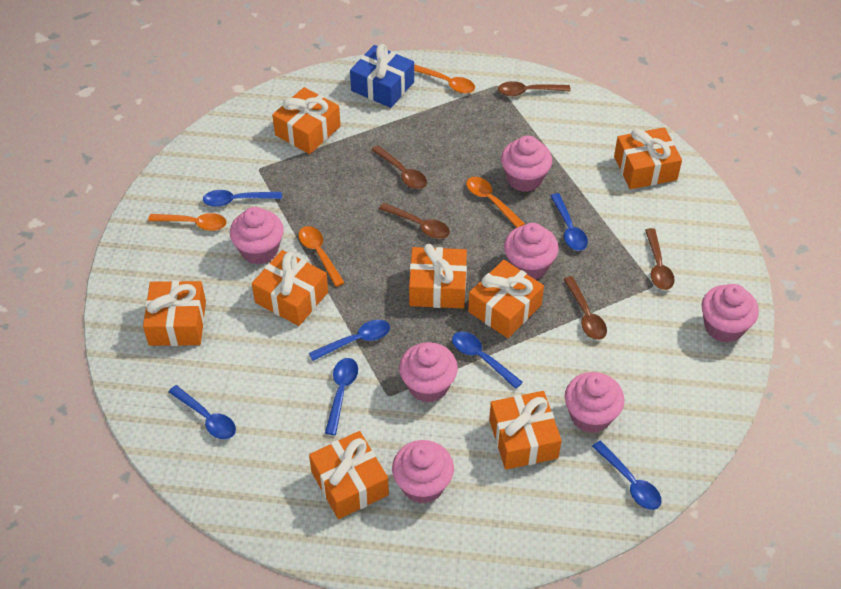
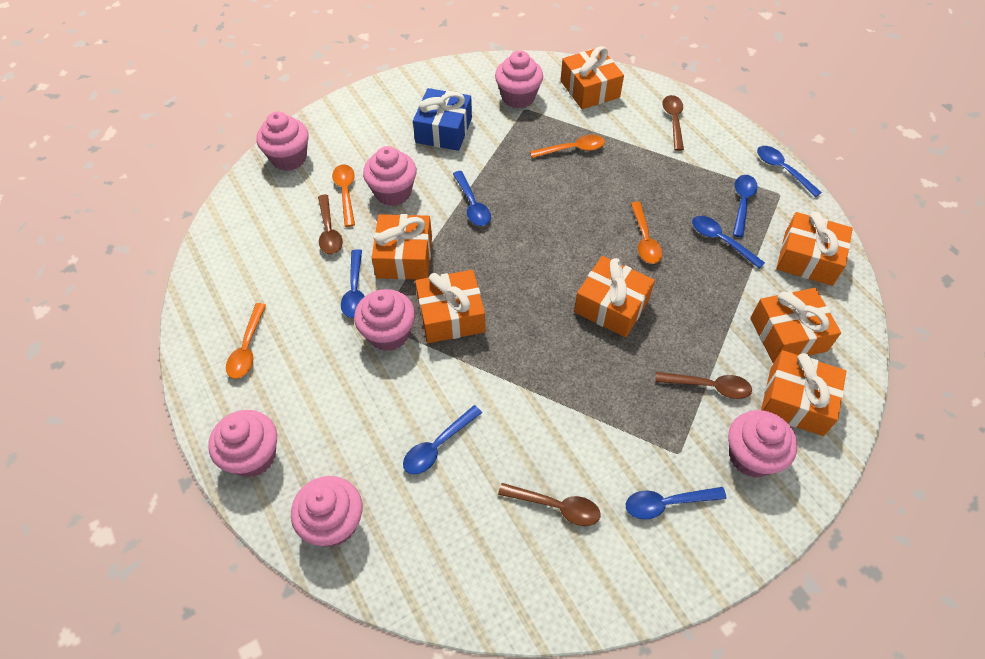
brown spoon: [371,145,427,189] [379,203,450,239] [498,81,571,96] [563,276,607,340] [645,228,675,290] = 5 -> [318,195,343,254] [498,483,600,526] [655,372,752,399] [662,95,684,151] = 4
orange gift: [143,281,206,346] [252,250,328,326] [272,87,341,154] [309,431,389,519] [409,244,467,308] [468,260,544,338] [489,391,562,470] [614,127,682,189] = 8 -> [372,214,432,280] [415,270,485,343] [560,46,624,109] [574,256,655,337] [750,288,841,363] [761,350,846,436] [776,212,853,286] = 7

